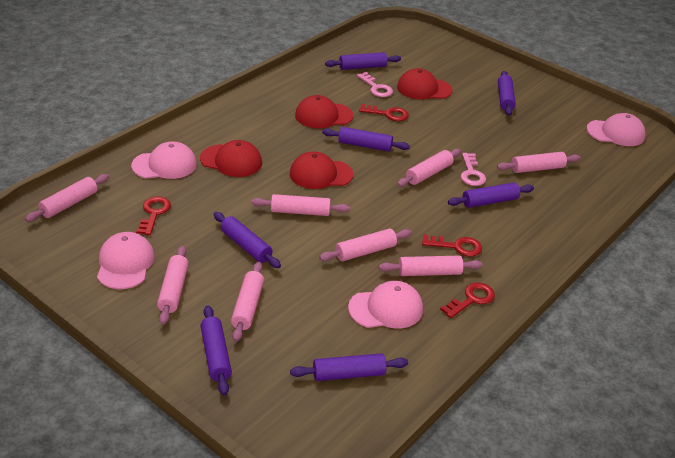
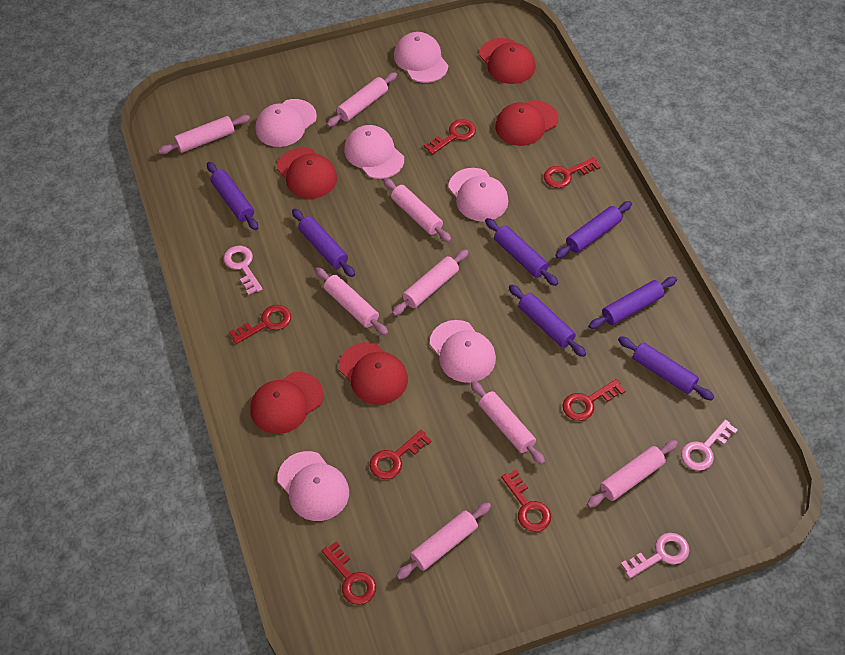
pink cap: [97,232,155,289] [131,141,197,179] [348,281,423,328] [587,113,646,146] = 4 -> [255,99,317,147] [277,451,349,521] [344,125,404,179] [394,32,448,83] [430,320,496,383] [448,168,508,222] = 6
pink key: [357,72,393,97] [460,153,486,186] = 2 -> [224,246,263,295] [621,533,689,579] [681,419,738,471] = 3
red cap: [200,140,262,177] [290,151,353,189] [295,95,354,129] [397,68,453,100] = 4 -> [250,372,324,434] [277,147,337,199] [339,342,408,405] [479,38,536,84] [495,100,558,146] = 5
red key: [136,196,171,235] [359,104,409,121] [422,234,482,257] [440,283,495,318] = 4 -> [229,305,291,344] [322,542,376,605] [369,430,432,479] [424,119,476,155] [501,470,551,532] [544,157,601,188] [562,379,625,421] = 7

